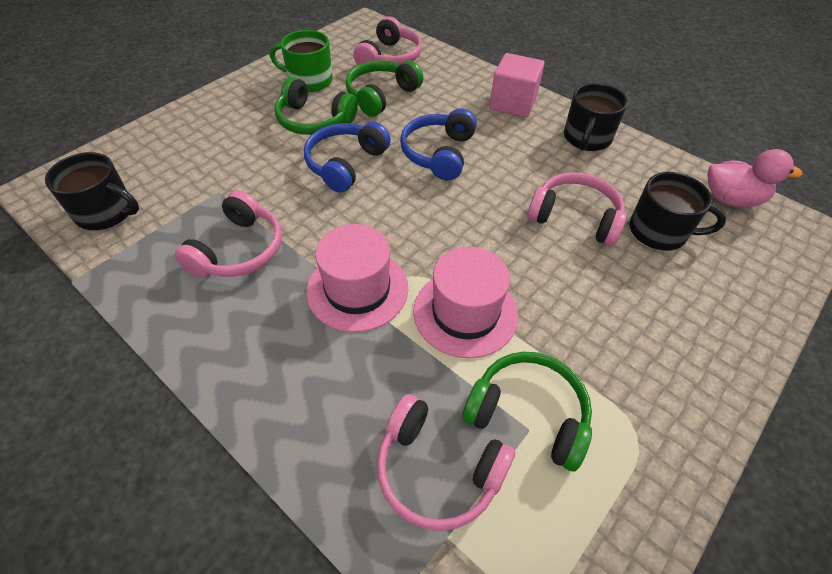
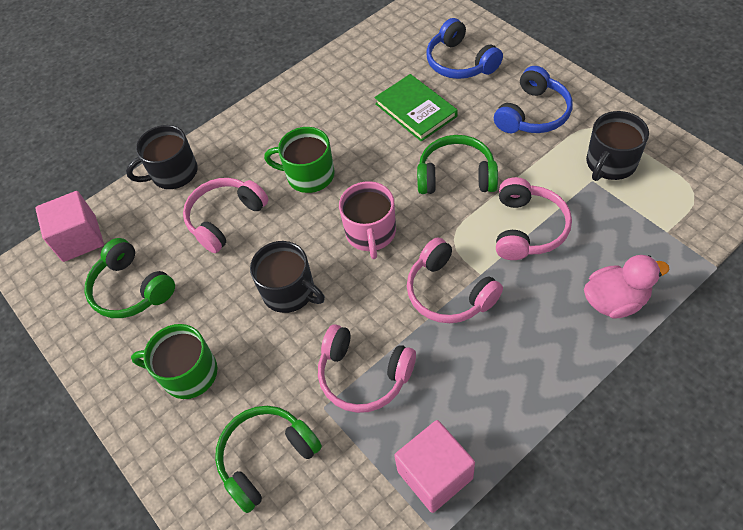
green book: none = 0 -> [375,74,458,142] = 1
green mug: [270,30,333,92] = 1 -> [131,324,218,399] [264,127,335,193] = 2
pink cube: [490,53,544,118] = 1 -> [35,191,104,262] [394,420,475,513] = 2
pink hat: [306,224,408,332] [413,247,518,358] = 2 -> none = 0
pink mug: none = 0 -> [339,181,396,259] = 1

